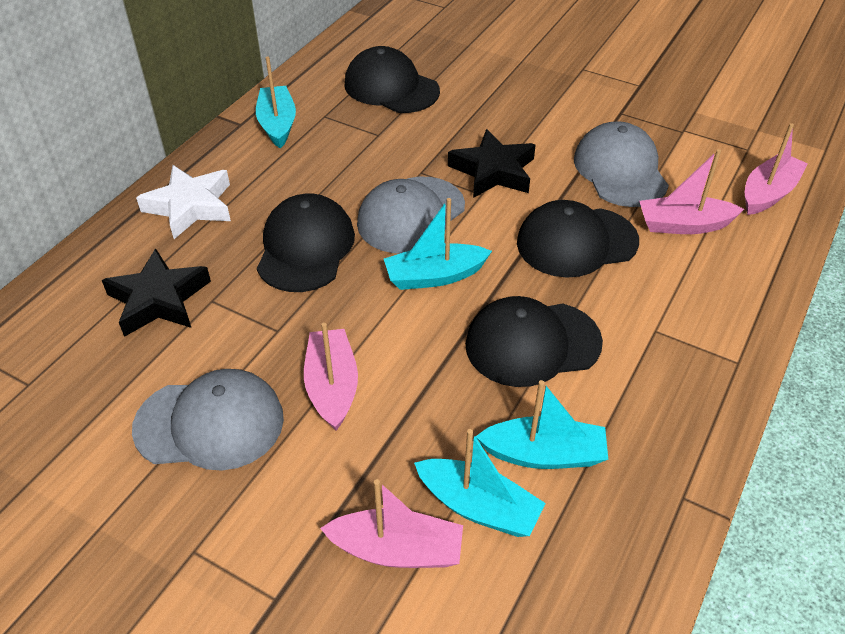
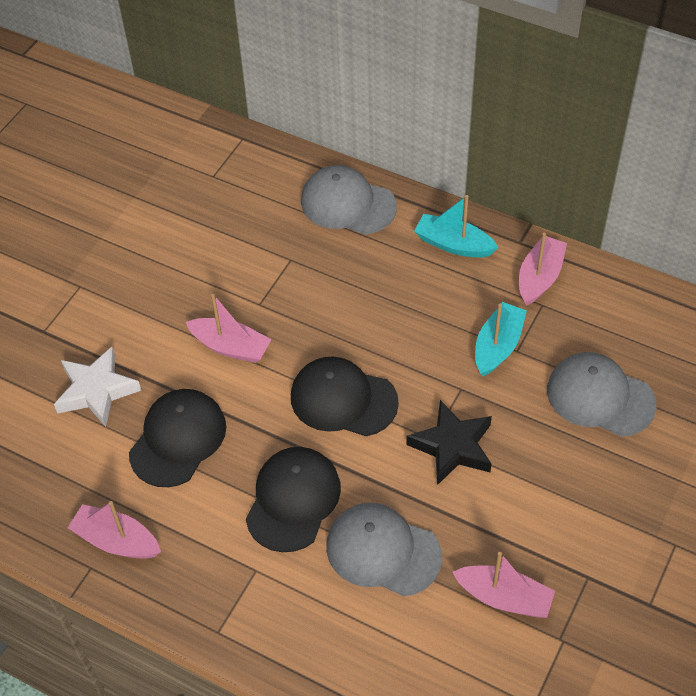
black cap: [257,194,355,292] [344,46,440,113] [465,296,603,387] [517,200,639,278] = 4 -> [129,389,226,487] [246,447,341,552] [291,357,399,436] = 3
black star: [102,248,211,337] [448,129,536,198] = 2 -> [406,400,492,485] = 1
turquoise boat: [256,57,296,148] [384,198,492,290] [414,429,546,537] [476,380,608,469] = 4 -> [414,195,498,257] [475,302,527,376] = 2

